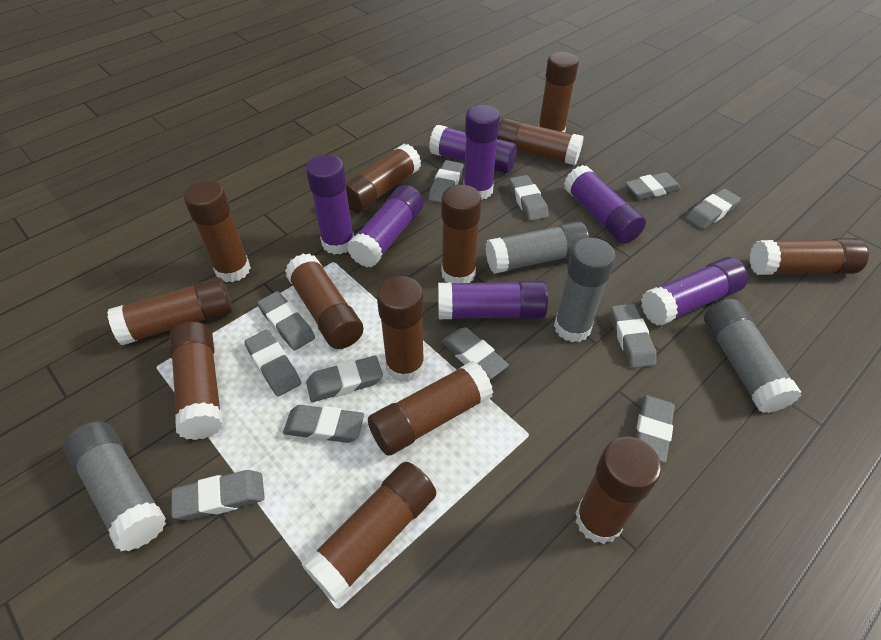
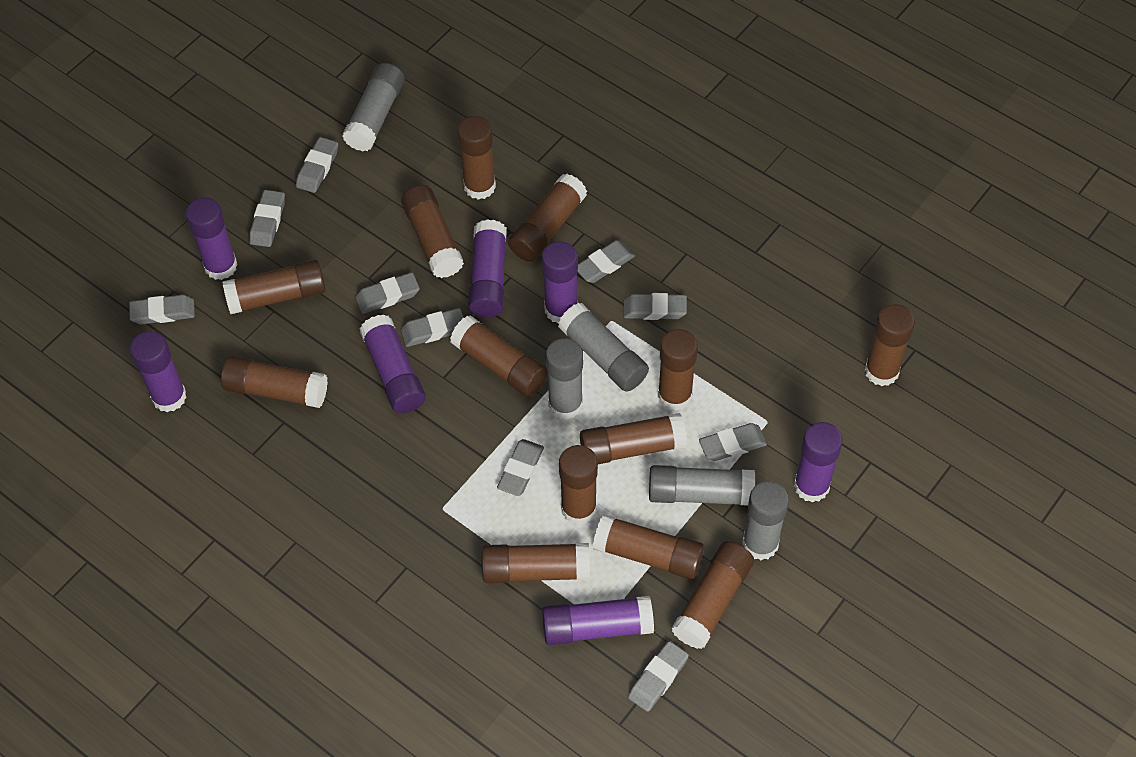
grey eraser: [171,470,265,520] [244,330,301,396] [257,291,315,351] [283,405,364,443] [306,356,383,402] [429,160,464,203] [442,327,509,379] [509,175,549,221] [611,304,656,368] [625,172,681,200] [636,395,675,463] [686,189,741,229] = 12 -> [129,295,195,324] [249,190,285,247] [296,137,338,193] [355,272,420,314] [401,308,463,347] [497,439,544,496] [577,240,635,283] [623,293,687,320] [628,641,689,712] [699,423,767,461] = 10
grey glue stick: [64,421,166,551] [486,221,589,274] [554,238,616,342] [704,299,802,413] = 4 -> [342,63,405,151] [546,338,583,420] [558,303,649,392] [649,465,755,506] [742,481,789,561] = 5

